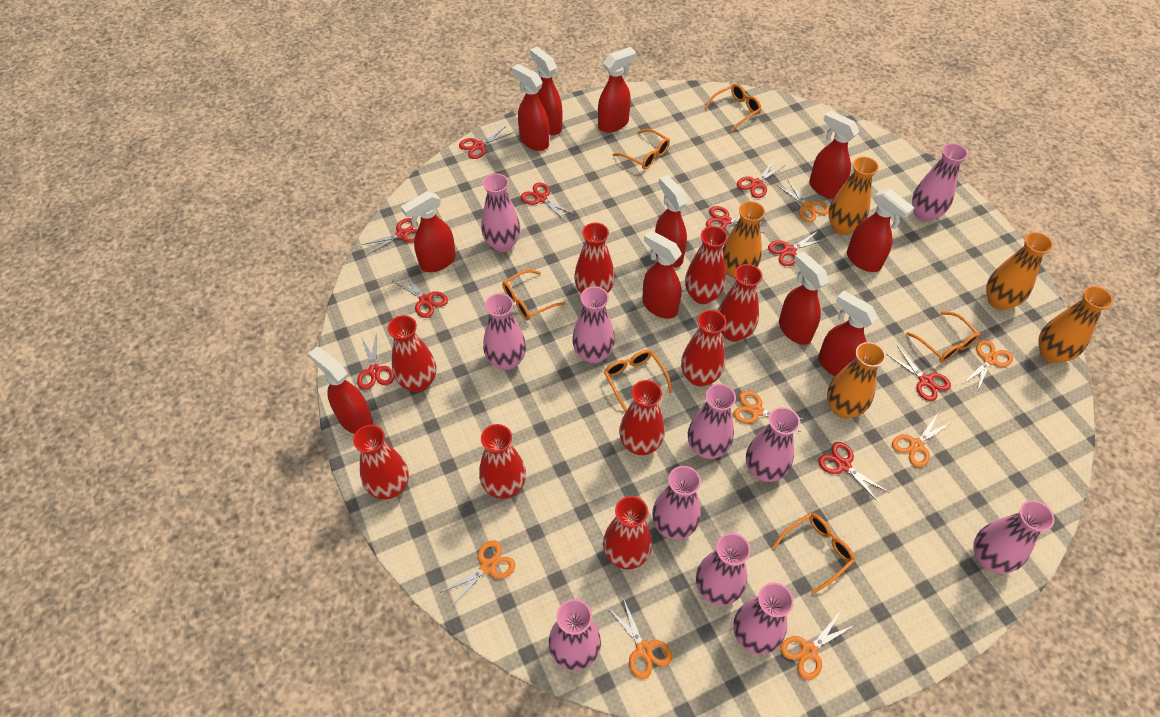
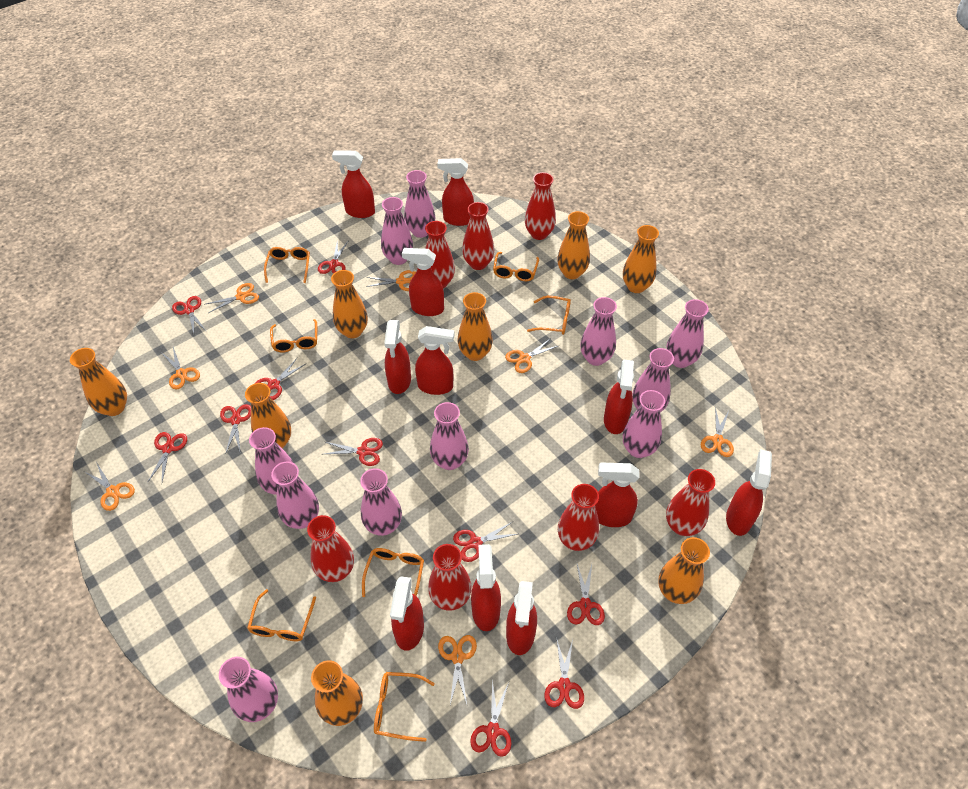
orange glasses: [502,269,566,320] [604,350,672,412] [613,129,670,169] [705,84,761,131] [772,513,855,594] [906,311,980,362] = 6 -> [247,589,316,641] [264,247,310,283] [270,319,317,353] [362,548,424,597] [374,672,435,742] [493,252,539,281] [527,296,571,335] = 7
orange vase: [723,201,765,279] [827,342,886,418] [828,157,879,235] [986,232,1053,310] [1038,286,1113,363] = 5 -> [70,348,127,416] [245,383,291,448] [311,660,363,726] [331,270,368,338] [458,292,493,361] [557,211,590,279] [623,225,659,293] [659,537,710,604] = 8
red vase: [353,425,409,499] [387,315,436,392] [479,424,526,499] [574,223,615,293] [603,496,652,569] [619,380,665,455] [681,310,726,387] [685,226,728,304] [718,264,763,342] = 9 -> [307,515,354,582] [425,221,455,288] [428,544,472,611] [462,202,494,270] [525,172,556,240] [558,484,599,551] [666,469,715,536] = 7

